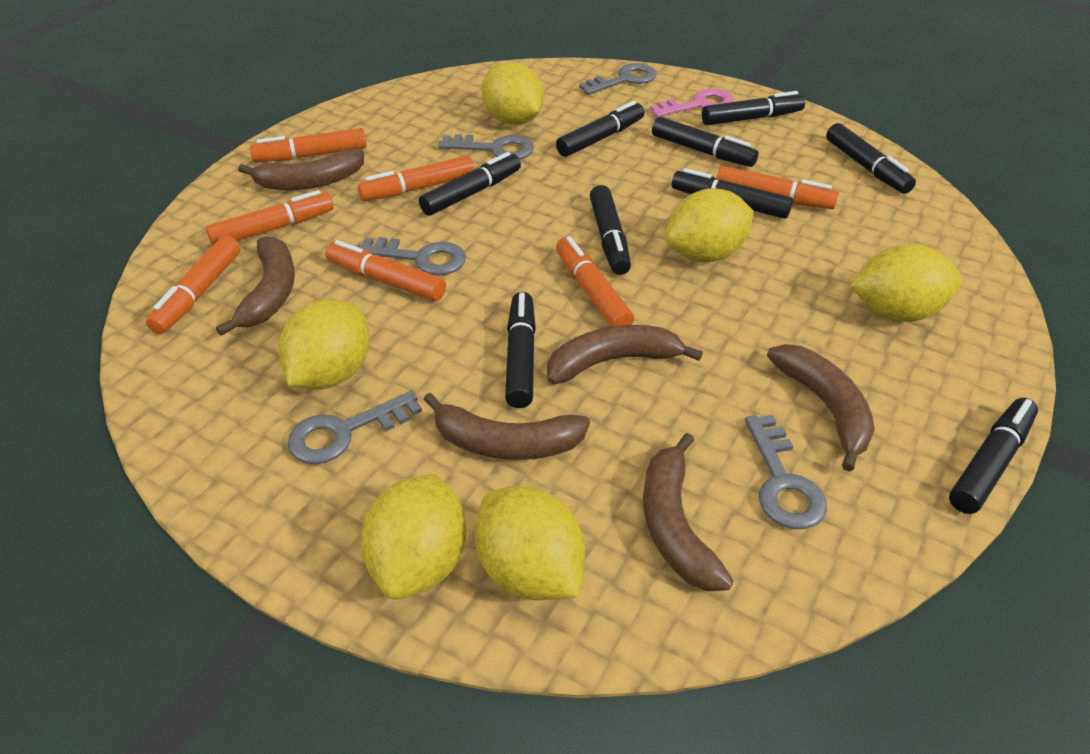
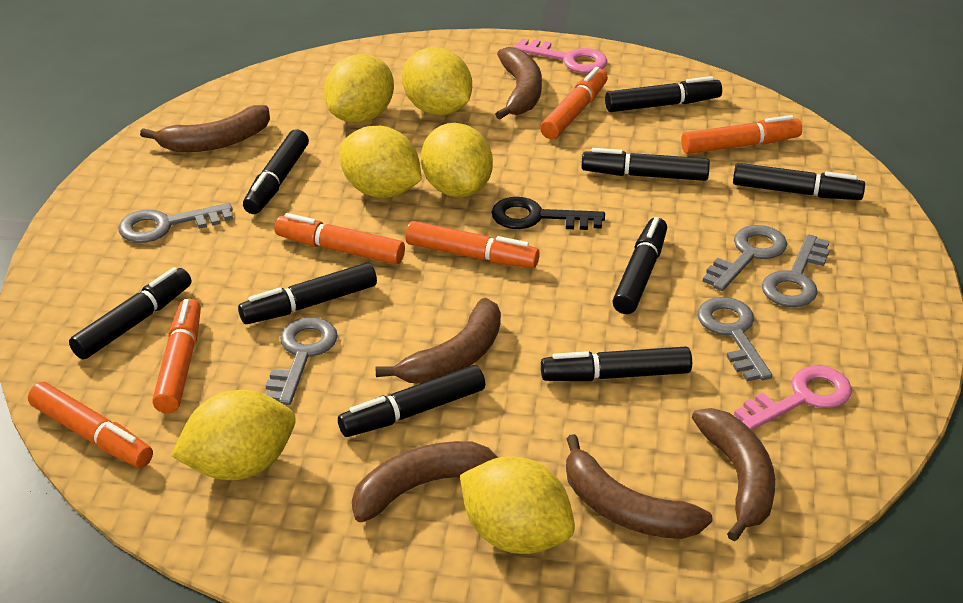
black key: none = 0 -> [491,197,605,230] = 1
orange marker: [146,236,241,334] [206,190,334,246] [250,128,367,162] [325,240,446,301] [358,155,474,201] [556,236,634,327] [716,166,839,209] = 7 -> [28,382,153,468] [152,299,201,413] [275,213,405,264] [405,221,540,268] [540,67,608,139] [681,115,802,154] = 6
pink key: [650,88,734,117] = 1 -> [514,39,608,73] [734,366,852,430] = 2

